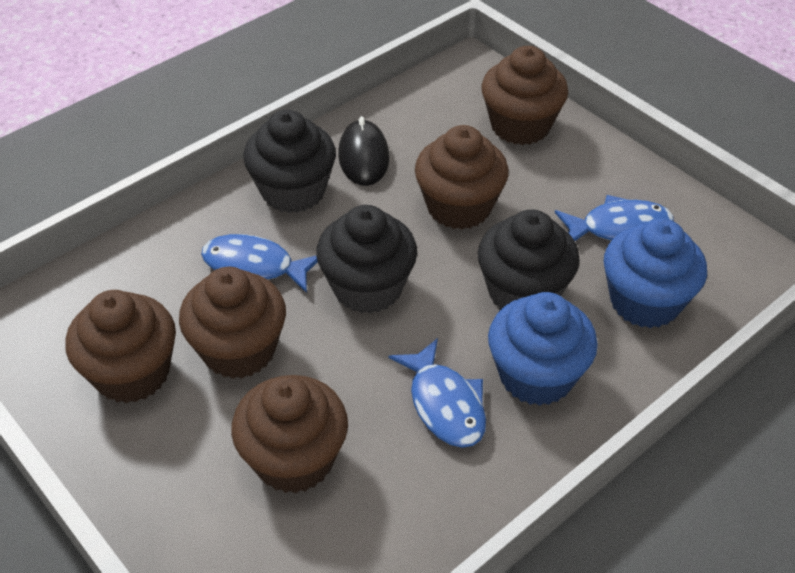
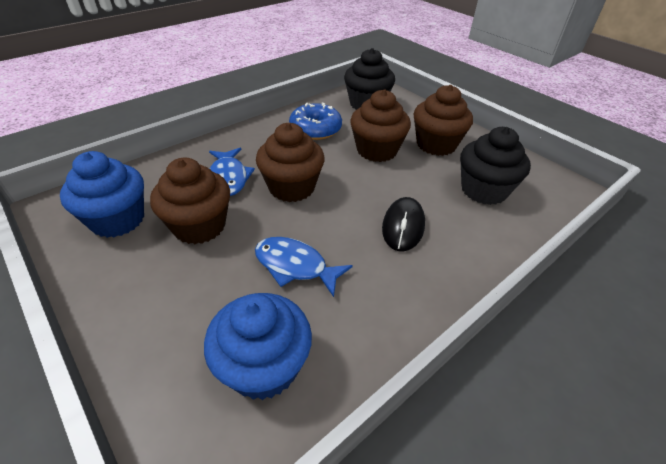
black cupcake: [243,110,336,213] [316,205,417,314] [478,209,580,310] = 3 -> [344,48,395,110] [460,127,531,205] = 2
blue donut: none = 0 -> [289,103,342,140] = 1
blue fish: [201,234,318,293] [388,338,486,448] [555,195,674,241] = 3 -> [209,148,255,196] [255,237,353,297] = 2
brown cupcake: [65,290,176,403] [179,267,286,379] [231,375,348,493] [415,125,509,229] [481,46,568,145] = 5 -> [150,158,230,244] [256,123,325,202] [350,89,411,162] [414,85,473,156] = 4

